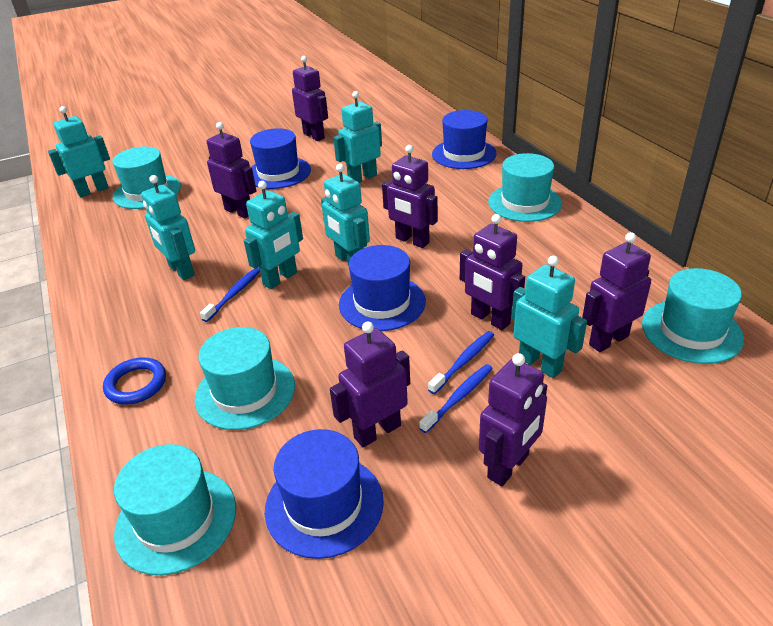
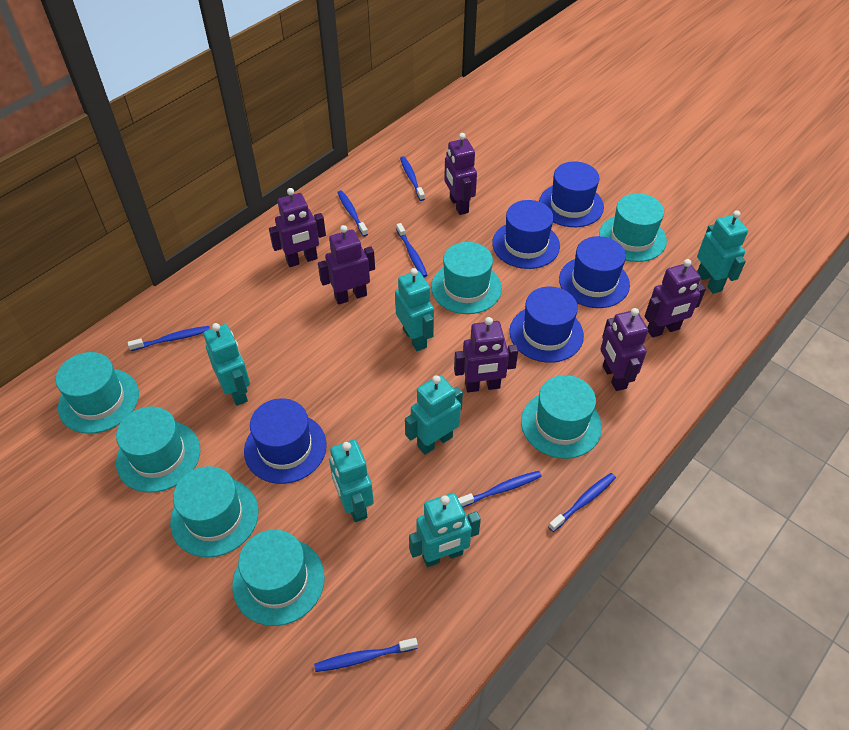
blue hat: [250,128,311,189] [265,429,384,559] [339,245,426,331] [432,110,497,169] = 4 -> [244,398,327,484] [492,200,560,269] [510,287,584,363] [539,162,604,227] [559,236,630,308] = 5
blue ring: [103,357,166,405] = 1 -> none = 0
blue toothbrush: [200,267,260,322] [419,364,493,433] [428,331,494,394] = 3 -> [128,326,210,351] [314,638,418,672] [337,190,368,236] [396,223,427,277] [400,156,425,201] [458,471,542,507] [548,473,616,532] = 7
purple robot: [207,122,256,218] [292,56,328,141] [330,321,410,447] [382,145,438,248] [460,214,525,330] [479,353,547,486] [582,232,651,352] = 7 -> [269,188,326,267] [318,225,375,305] [444,133,477,215] [454,317,518,392] [600,308,648,391] [644,259,706,338] = 6
turquoise hat: [112,147,181,209] [114,444,236,575] [195,327,295,430] [488,153,562,222] [642,268,744,364] = 5 -> [56,352,139,434] [116,406,200,493] [170,466,258,557] [232,530,325,626] [431,242,502,314] [521,375,602,459] [599,193,667,262] = 7

